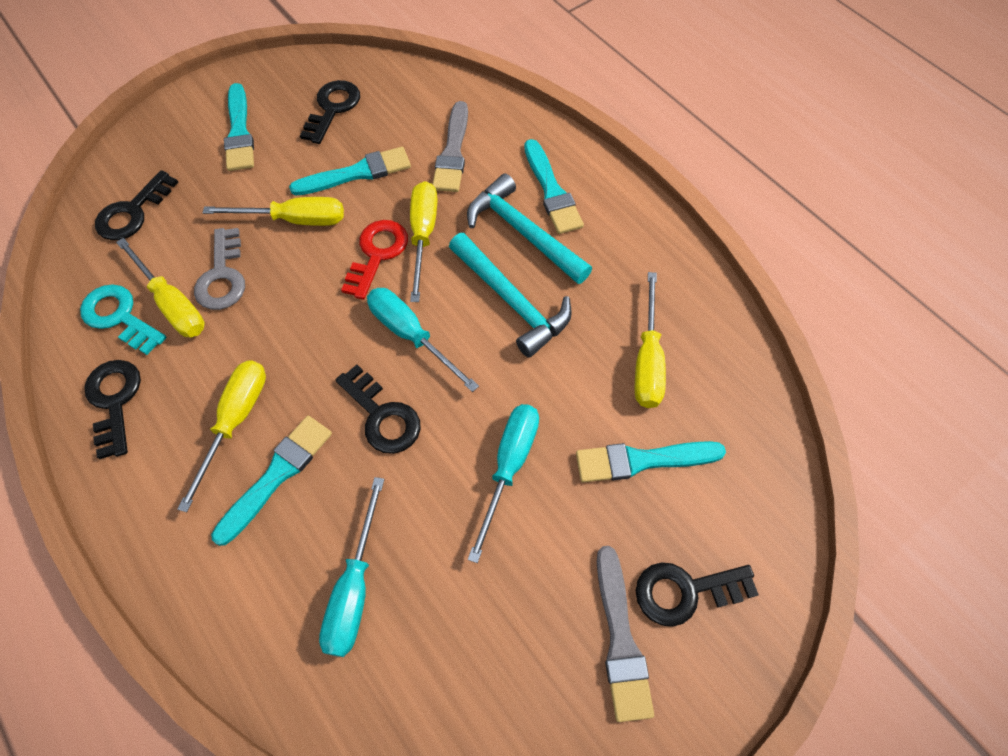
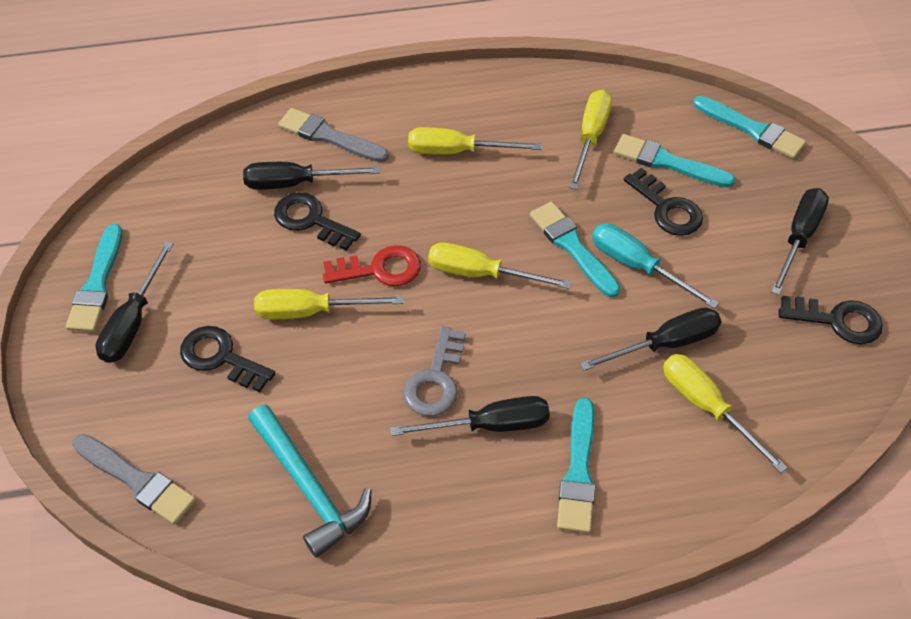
black key: [84,360,141,459] [95,170,178,240] [300,80,360,144] [335,365,421,454] [636,562,759,627] = 5 -> [180,326,275,392] [274,192,361,251] [624,168,703,236] [779,296,883,344] = 4
black screwdriver: none = 0 -> [96,241,174,363] [243,162,380,190] [390,396,550,436] [580,307,722,371] [771,188,829,295] = 5
turquoise hammer: [449,233,572,358] [467,174,592,284] = 2 -> [248,404,372,558] = 1
turquoise key: [80,284,167,355] = 1 -> none = 0
turquoise screwdriver: [319,477,384,657] [367,288,479,392] [468,404,539,563] = 3 -> [592,224,719,309] = 1

